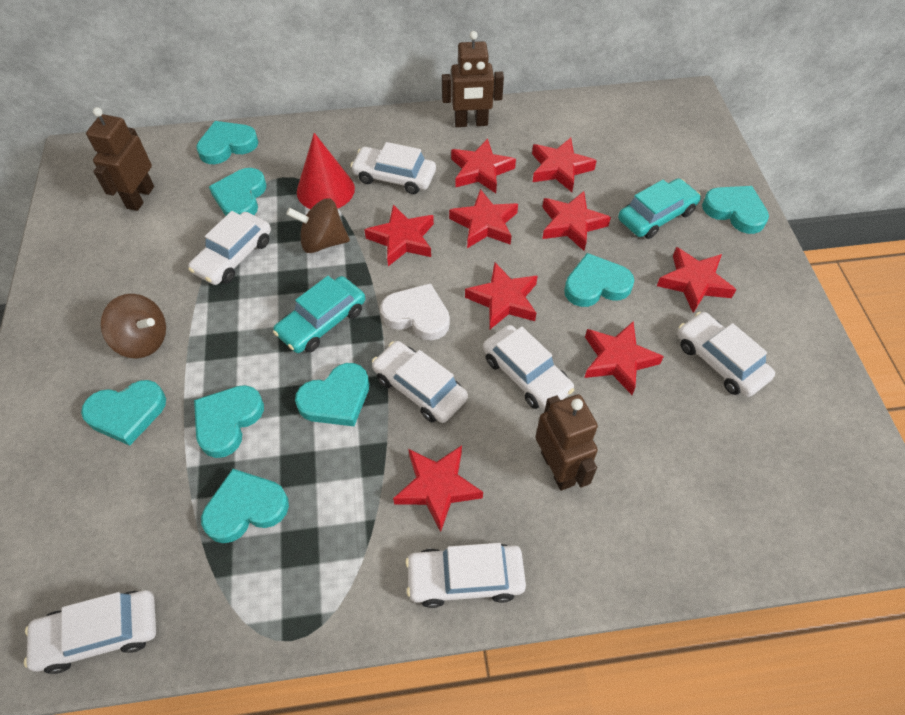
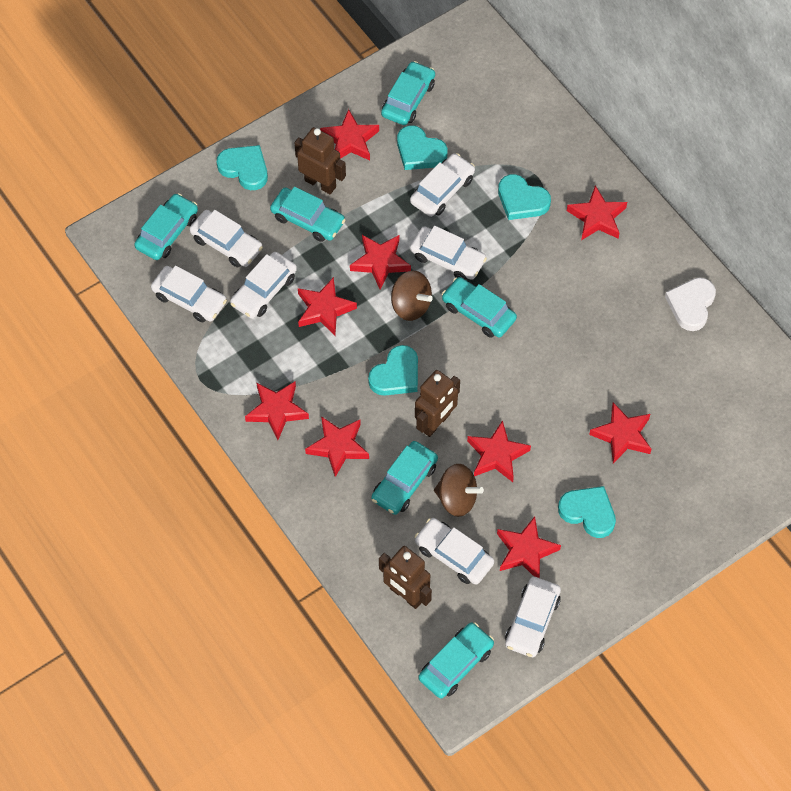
red cone: [297,133,355,209] = 1 -> none = 0
turquoise car: [273,276,366,353] [618,178,701,239] = 2 -> [134,193,198,260] [270,186,345,242] [371,441,438,515] [381,61,435,125] [419,622,494,698] [442,277,517,338] = 6
turquoise heart: [81,380,166,446] [194,385,264,458] [196,121,258,164] [201,469,289,543] [209,168,266,216] [295,363,369,426] [564,253,634,307] [702,186,769,234] = 8 -> [217,145,268,190] [368,345,418,396] [397,125,448,170] [498,174,551,220] [558,486,616,538] = 5

